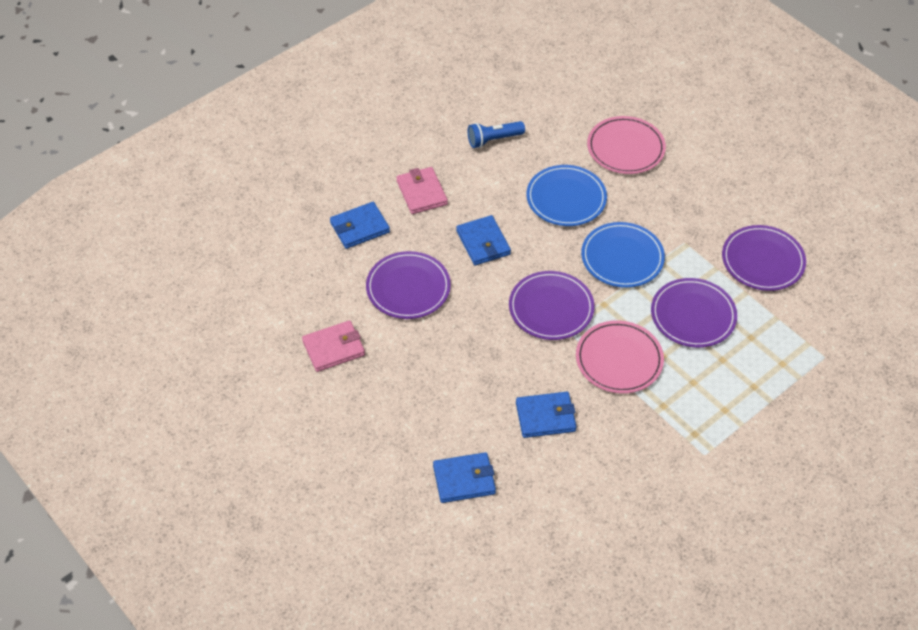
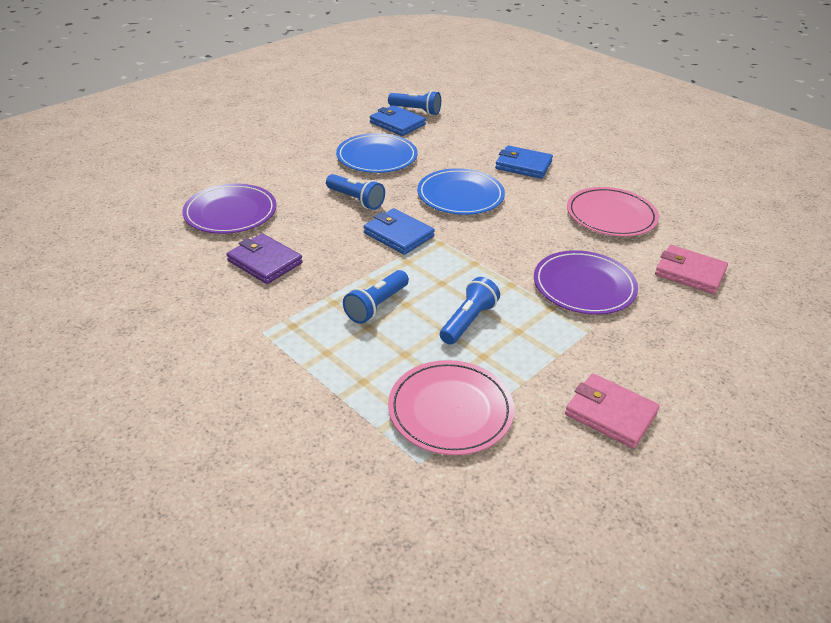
blue flashlight: [468,121,525,148] = 1 -> [326,174,385,210] [343,270,409,324] [388,91,441,115] [440,277,500,344] = 4
blue wallet: [330,202,390,249] [433,452,496,503] [456,215,511,265] [516,392,577,438] = 4 -> [363,208,435,255] [370,105,426,136] [495,145,553,179] = 3
purple plate: [366,251,451,319] [509,271,595,340] [651,278,737,348] [722,225,806,291] = 4 -> [182,184,277,234] [534,250,638,315] = 2
purple wallet: none = 0 -> [227,233,303,284] = 1

